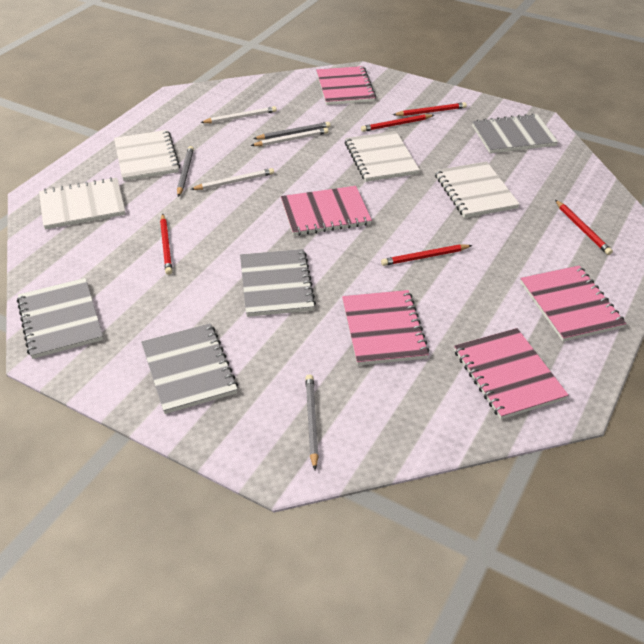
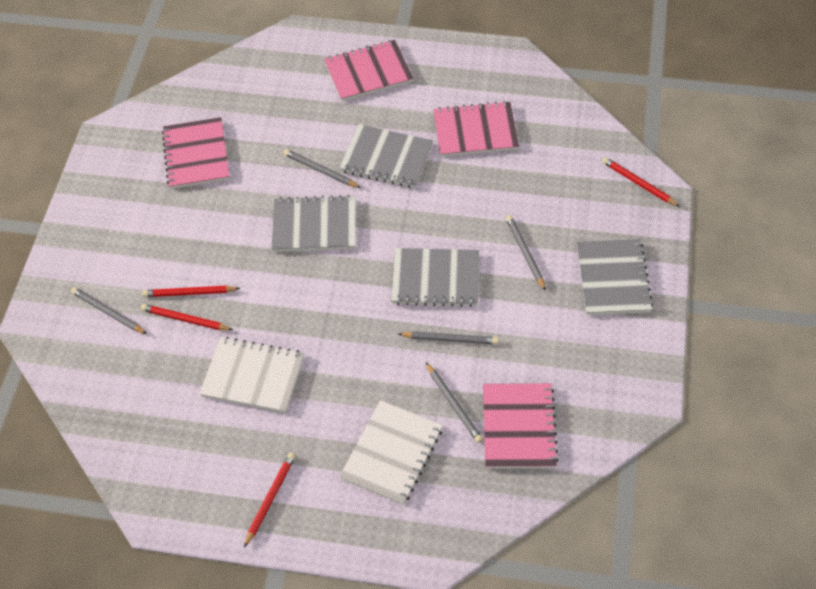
grey pencil: [177,146,194,197] [253,122,331,140] [305,374,319,470] = 3 -> [71,287,147,334] [284,149,361,188] [399,331,499,344] [426,362,483,443] [506,215,546,291] = 5
pink notebook: [281,186,372,236] [316,66,376,105] [342,290,429,366] [454,328,569,419] [520,266,626,342] = 5 -> [162,117,230,189] [324,40,413,101] [433,101,519,157] [483,383,559,468] = 4
red pencil: [160,214,172,275] [361,114,434,132] [381,244,473,266] [393,102,467,116] [555,200,613,255] = 5 -> [141,304,233,330] [142,286,240,297] [244,453,295,548] [602,157,680,207] = 4
white notebook: [39,177,125,229] [114,130,180,181] [345,131,420,182] [435,162,520,218] = 4 -> [199,337,304,413] [340,400,443,505] = 2
white pencil: [190,168,274,190] [200,106,277,123] [251,128,328,146] = 3 -> none = 0

